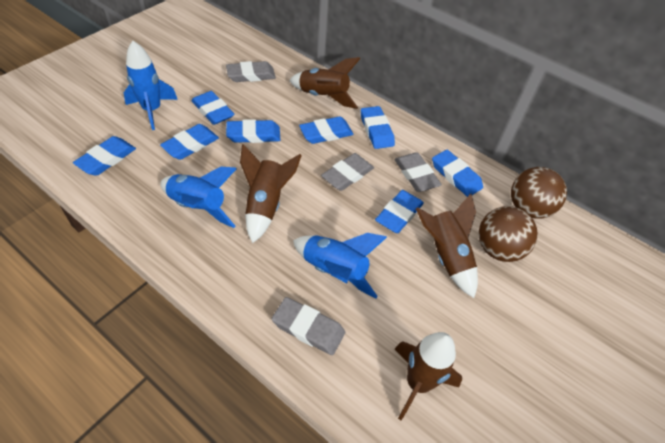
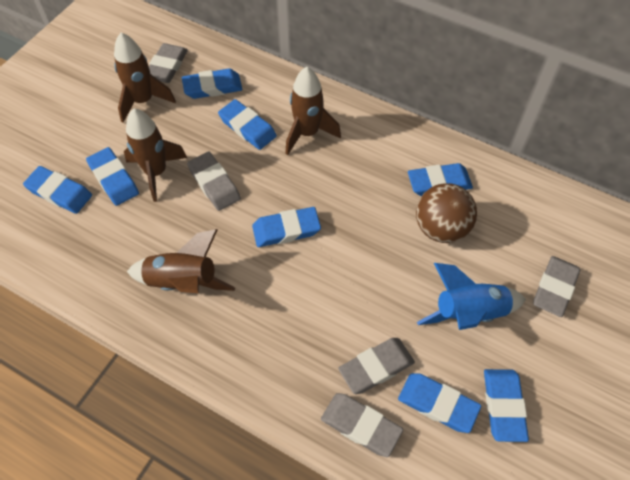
blue rocket: [124,41,178,130] [161,167,237,228] [293,233,387,299] = 3 -> [417,263,526,330] = 1
brown ball: [478,206,538,262] [511,167,567,219] = 2 -> [416,183,477,243] = 1
grey eraser: [226,61,276,82] [272,297,345,355] [321,153,374,191] [394,152,442,192] = 4 -> [149,43,188,83] [187,152,241,211] [321,393,403,457] [338,338,415,394] [533,256,580,317] = 5

